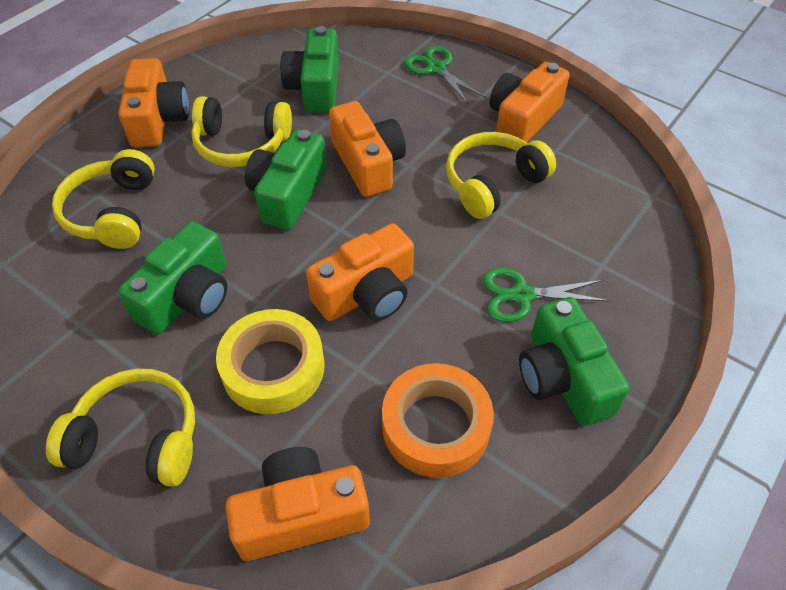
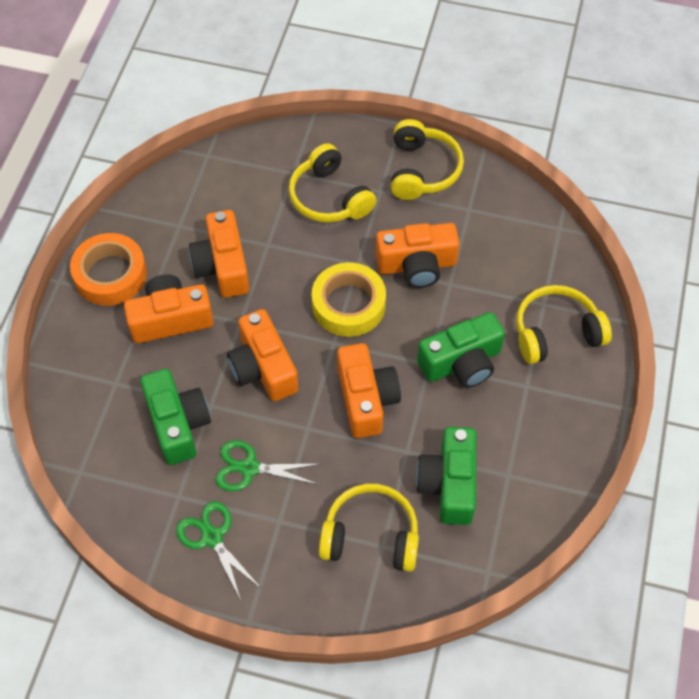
green camera: [118,222,227,334] [245,129,327,230] [280,26,339,112] [519,297,630,426] = 4 -> [140,369,211,465] [416,427,476,525] [417,312,505,388] = 3

